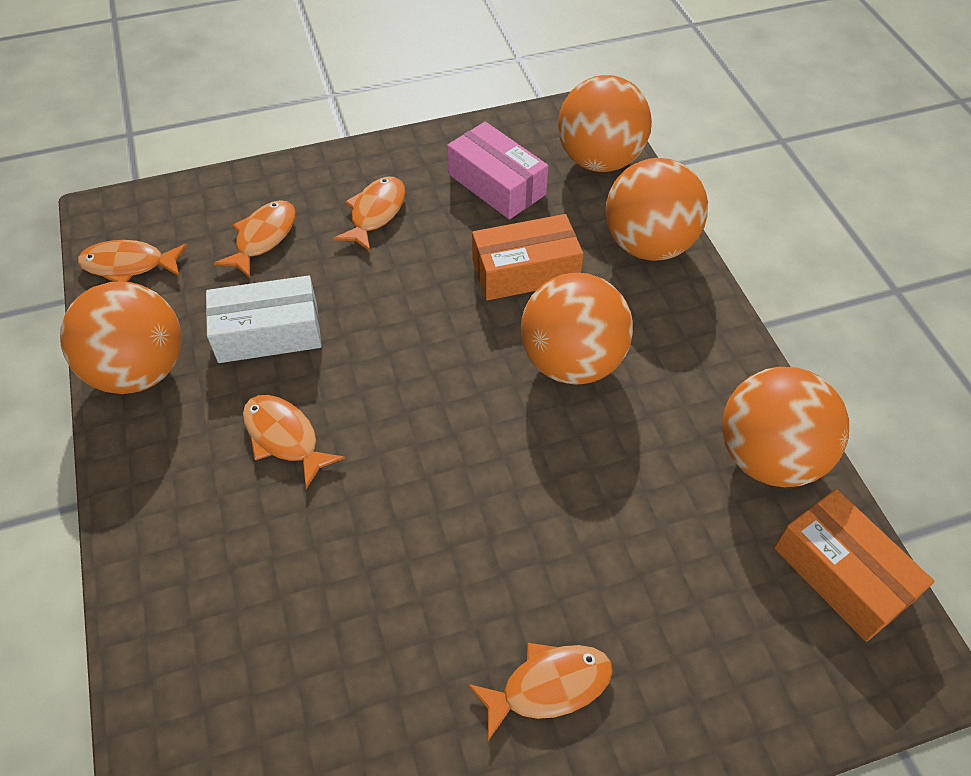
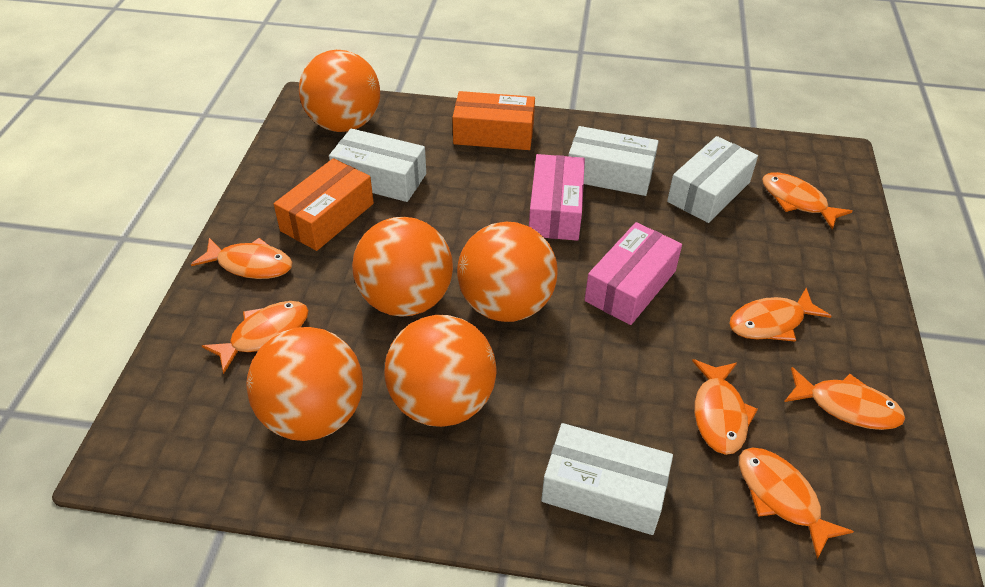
orange fish: [78,240,188,282] [214,200,295,278] [243,395,345,489] [333,176,405,251] [468,643,613,741] = 5 -> [191,238,293,279] [202,301,309,374] [692,359,758,455] [729,288,831,342] [739,448,854,559] [762,172,853,230] [784,367,905,430] = 7
pink box: [447,122,548,219] = 1 -> [529,154,585,241] [585,222,682,325] = 2
white box: [206,275,322,363] = 1 -> [329,128,426,202] [541,423,673,535] [569,126,659,196] [667,136,758,223] = 4

